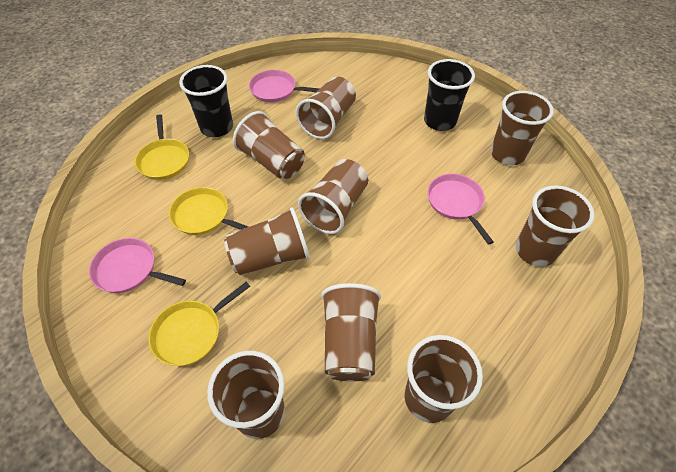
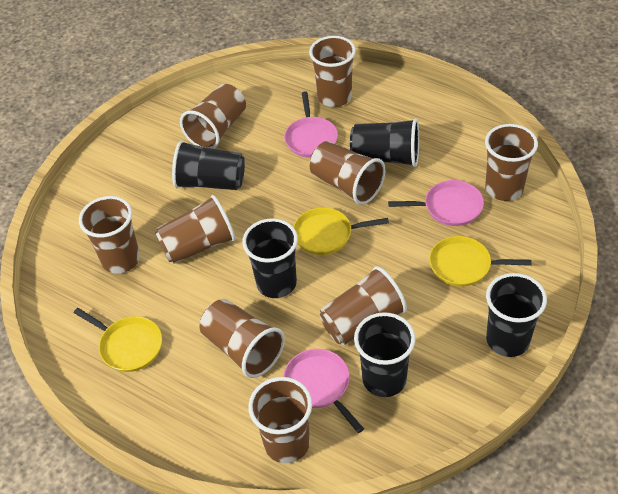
black cup: [179,65,233,137] [424,59,475,131] = 2 -> [172,140,245,190] [242,218,298,298] [350,118,419,167] [354,312,416,397] [486,273,547,357] = 5

